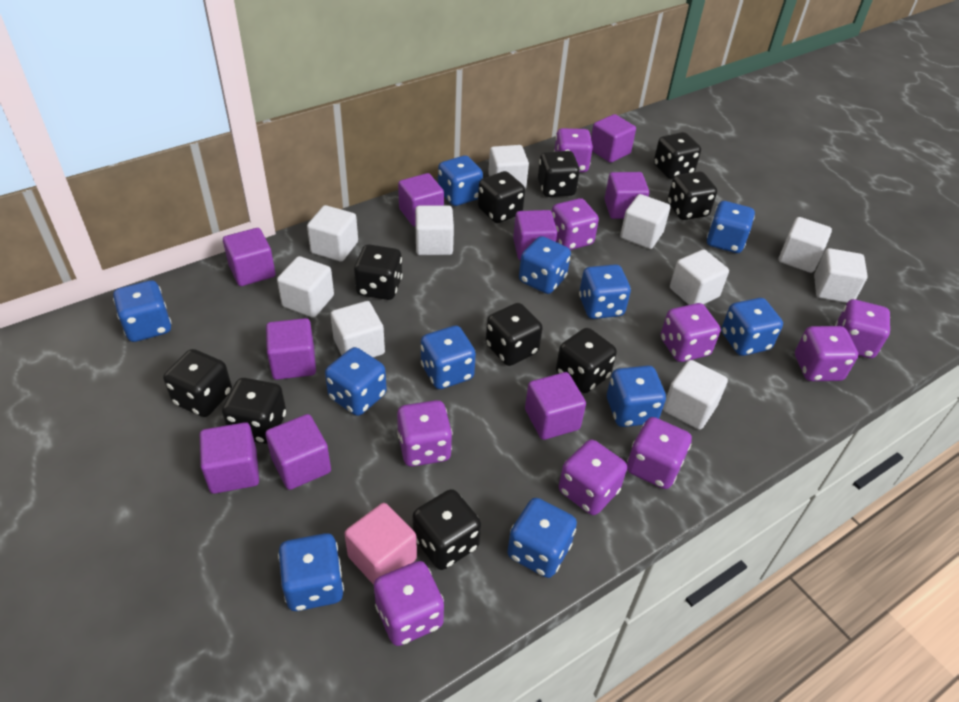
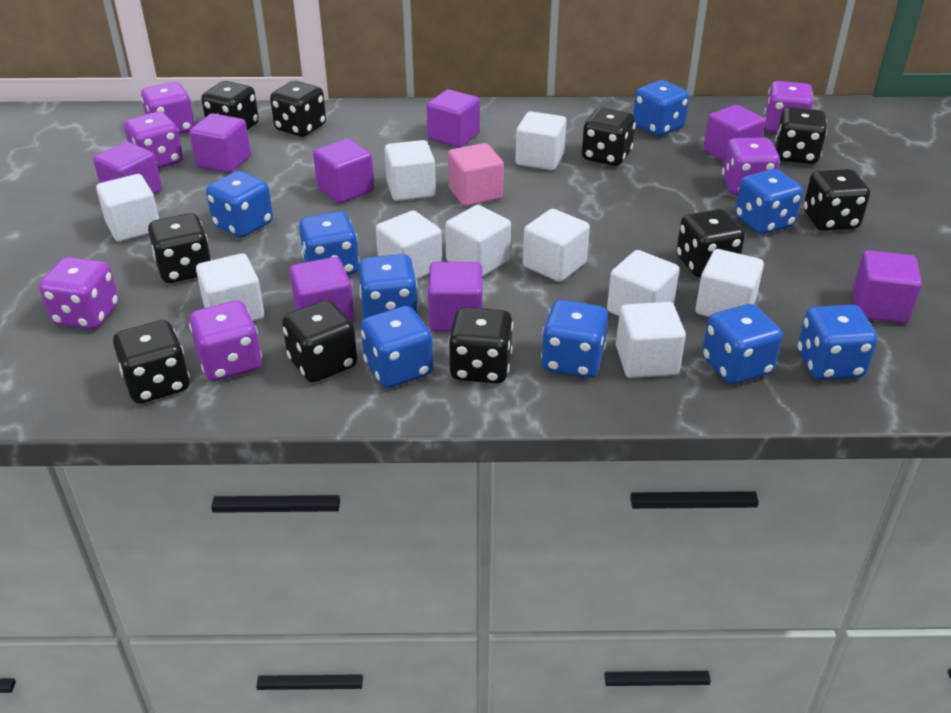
blue dice: [113,280,171,342] [278,533,344,611] [325,347,387,416] [421,326,476,389] [438,156,483,206] [507,498,577,578] [519,236,571,294] [579,265,631,319] [607,366,666,427] [707,201,755,253] [721,298,783,356] = 11 -> [206,171,273,238] [299,211,360,275] [358,254,418,319] [361,306,433,388] [541,300,608,378] [633,80,689,136] [702,304,783,384] [735,169,803,234] [798,305,878,380] = 9
purple cube: [200,422,259,494] [223,228,275,286] [265,414,331,490] [266,318,316,380] [398,173,444,226] [513,210,557,260] [525,372,586,440] [591,114,636,163] [604,172,649,219] = 9 -> [93,142,162,194] [189,113,251,173] [289,257,354,323] [313,139,374,203] [427,89,480,148] [428,262,482,331] [703,105,765,161] [852,250,922,323] = 8
purple dice: [374,561,444,646] [397,400,453,467] [552,198,599,250] [554,128,593,172] [559,439,627,515] [627,417,692,489] [661,303,721,362] [795,326,858,381] [835,299,890,358] = 9 -> [39,257,119,329] [124,112,183,169] [141,82,195,134] [189,301,262,381] [722,138,780,195] [764,81,813,133] = 6

